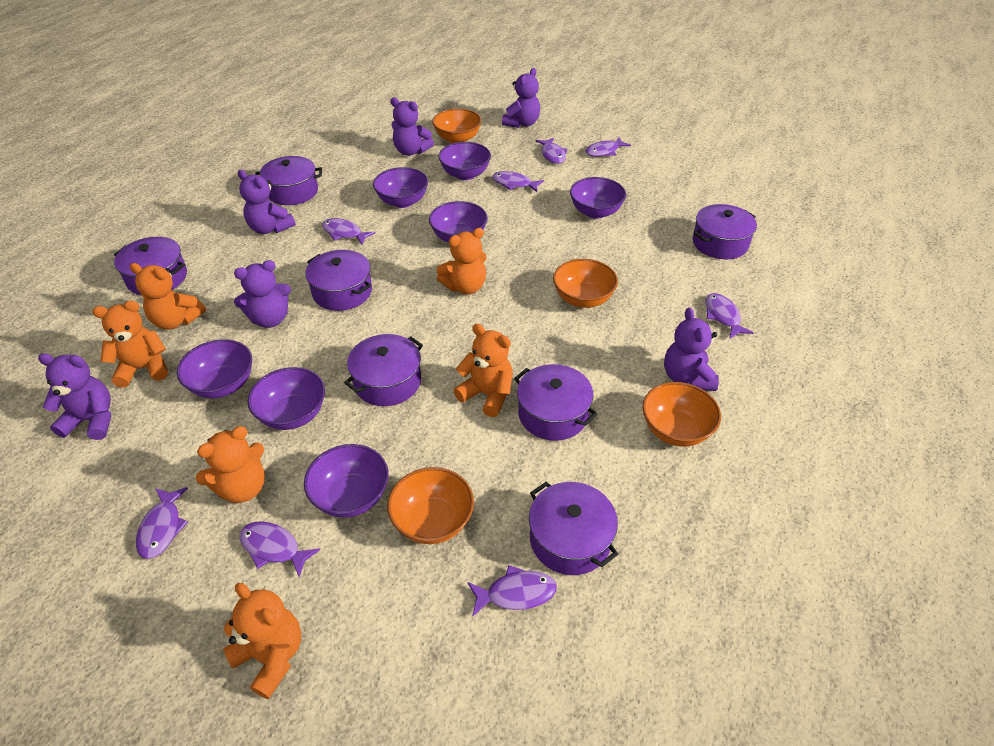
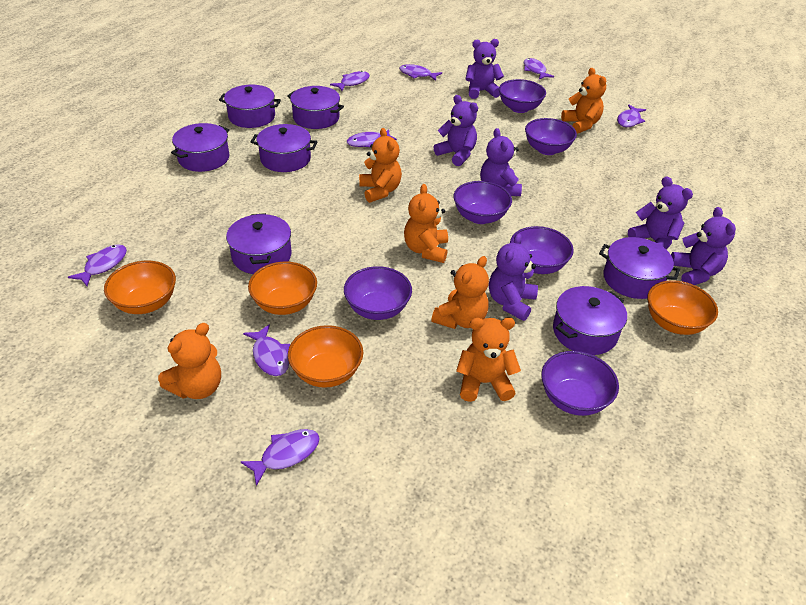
purple bowl: [177,339,252,398] [248,367,325,430] [304,444,389,518] [373,167,428,208] [429,201,488,243] [438,142,491,180] [570,177,626,219] = 7 -> [344,266,412,320] [454,181,512,224] [499,79,546,113] [510,226,574,274] [525,118,577,155] [541,351,619,416] = 6

